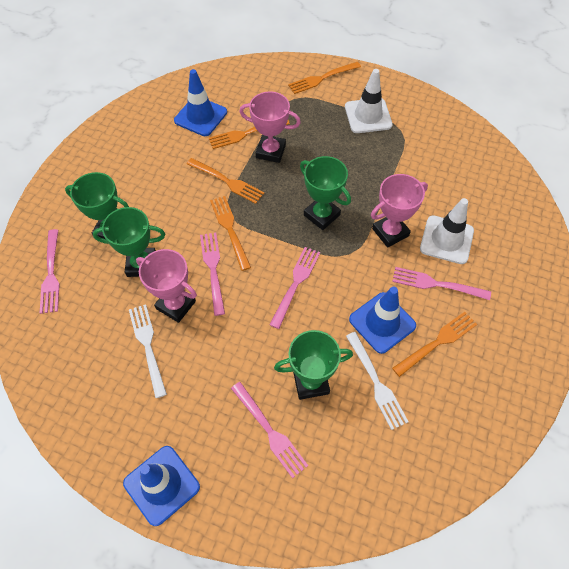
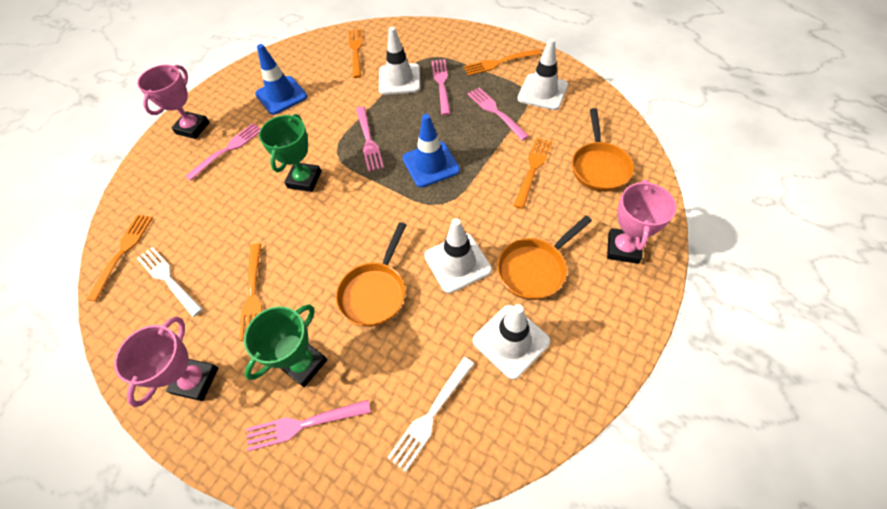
blue traffic cone: [123,446,200,526] [174,69,227,136] [349,287,416,354] = 3 -> [255,44,307,115] [402,114,460,188] = 2
green trophy: [65,172,129,239] [93,207,165,277] [274,330,353,400] [300,156,351,230] = 4 -> [244,304,327,387] [259,114,321,192] = 2
orange pan: none = 0 -> [336,222,406,327] [497,216,592,300] [572,108,634,192] = 3
white traffic cone: [345,69,393,133] [420,198,474,264] = 2 -> [379,27,420,95] [424,218,492,293] [473,304,550,380] [517,38,568,110] = 4

